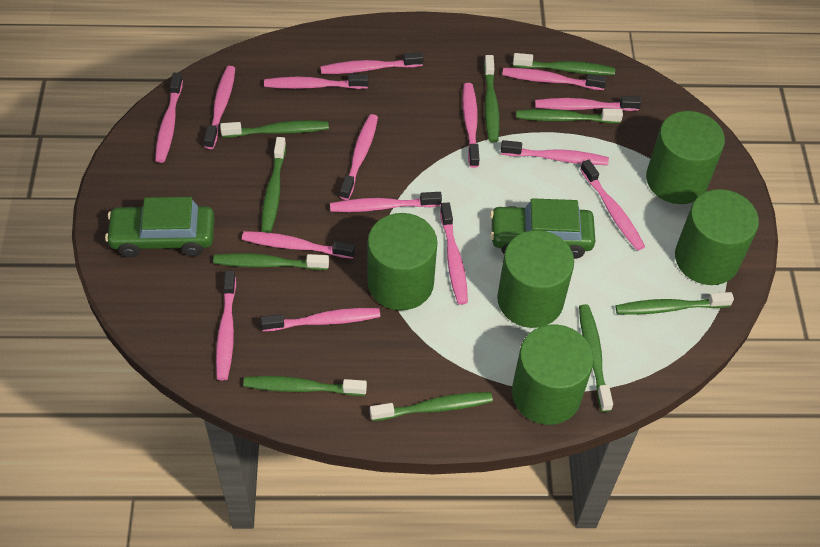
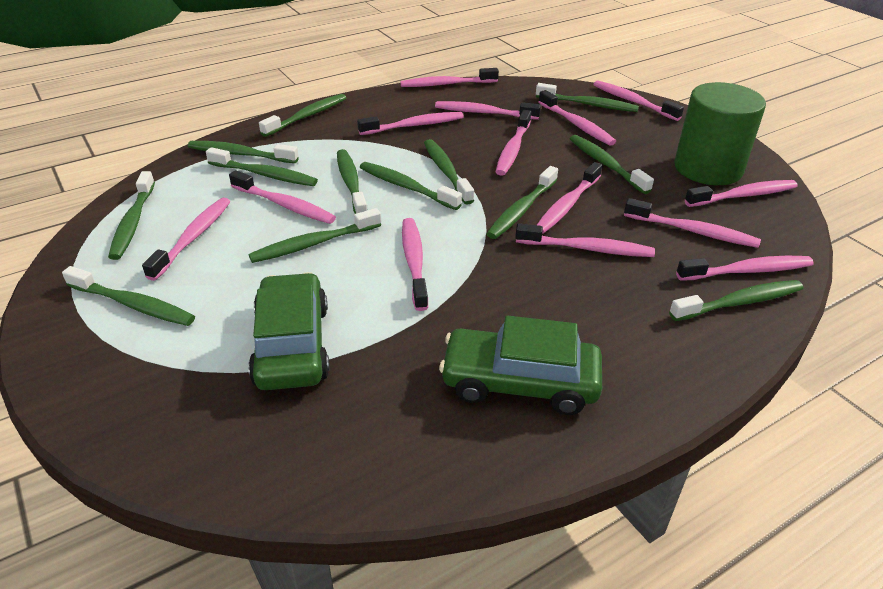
green cylinder: [368,213,437,310] [497,230,574,328] [512,325,594,425] [646,111,725,204] [675,189,759,285] = 5 -> [674,82,766,185] = 1
green toothbrush: [213,253,329,270] [220,120,329,138] [243,376,367,396] [261,137,286,233] [370,392,493,421] [484,55,500,143] [513,53,615,75] [516,108,623,124] [579,304,613,412] [615,292,734,315] = 10 -> [62,266,195,326] [108,171,155,260] [188,141,299,163] [206,147,318,186] [248,208,381,263] [259,94,346,137] [337,149,367,214] [360,162,462,210] [424,139,474,205] [486,166,558,239] [536,83,639,112] [570,135,654,194] [669,280,803,321] = 13
pink toothbrush: [155,73,183,163] [204,66,235,149] [216,270,236,380] [242,231,355,259] [261,308,380,331] [264,74,368,89] [321,52,424,74] [330,192,442,212] [340,114,378,200] [440,202,468,305] [463,83,479,168] [501,140,609,165] [502,68,607,90] [535,96,641,111] [580,160,645,251] = 15 -> [142,197,231,281] [229,170,336,224] [357,112,464,135] [400,68,499,87] [402,218,428,311] [435,101,541,120] [496,110,531,175] [515,223,655,257] [537,162,602,234] [539,90,616,146] [593,80,684,121] [624,198,761,248] [676,256,814,281] [685,180,798,207] = 14

